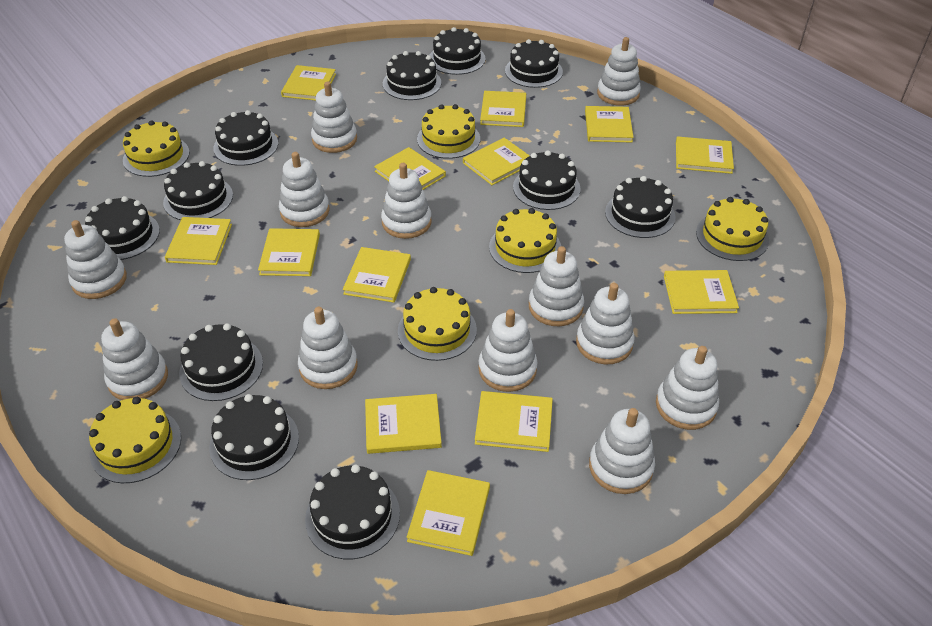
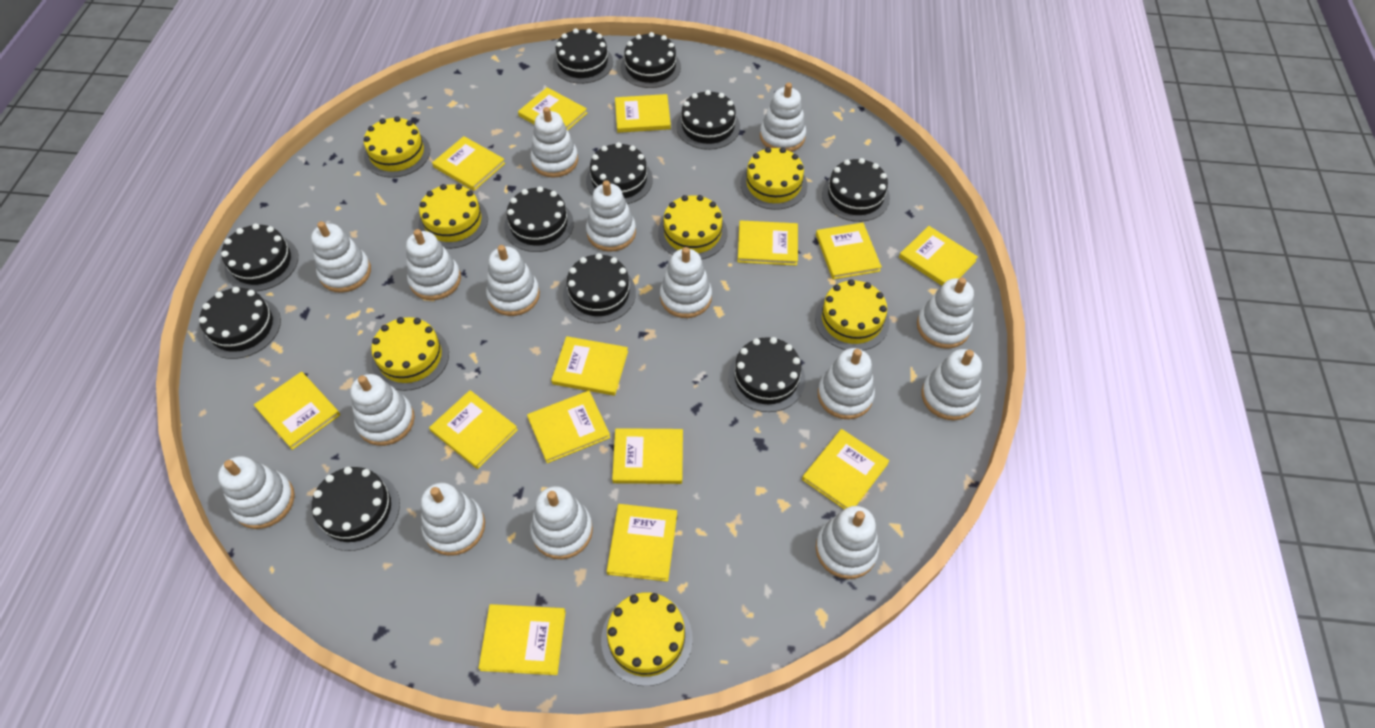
white stacking toy: [64,220,127,299] [101,318,168,400] [279,152,329,227] [298,307,358,389] [311,81,357,153] [381,163,432,239] [478,309,537,392] [529,246,584,326] [576,283,635,364] [589,408,655,494] [597,37,641,106] [656,346,719,430] = 12 -> [218,456,295,529] [311,221,371,293] [350,374,415,446] [406,229,461,300] [421,483,485,556] [486,245,540,316] [530,107,578,178] [530,486,593,559] [586,180,636,252] [660,247,712,318] [760,83,806,152] [816,506,879,579] [818,348,875,419] [917,277,974,349] [921,349,982,420] = 15
yellow book: [165,217,232,265] [258,228,320,276] [281,65,336,101] [343,247,411,303] [365,394,442,454] [374,147,446,190] [407,470,490,556] [463,138,530,185] [475,391,553,452] [480,91,526,127] [585,106,633,142] [664,270,739,314] [676,136,734,174] = 13 -> [254,372,340,450] [429,390,518,469] [432,136,505,191] [478,604,566,675] [518,87,587,130] [527,391,610,463] [551,336,628,396] [607,504,677,582] [612,428,683,484] [615,94,671,133] [738,221,798,266] [802,429,889,510] [816,223,882,279] [899,226,978,286] = 14
yellow cake: [89,397,181,483] [123,120,190,177] [398,287,477,361] [417,104,480,159] [489,208,561,273] [696,197,769,261] = 6 -> [364,116,430,178] [371,317,449,391] [418,184,488,249] [601,592,692,686] [658,195,728,260] [741,147,808,210] [815,279,890,350] = 7

